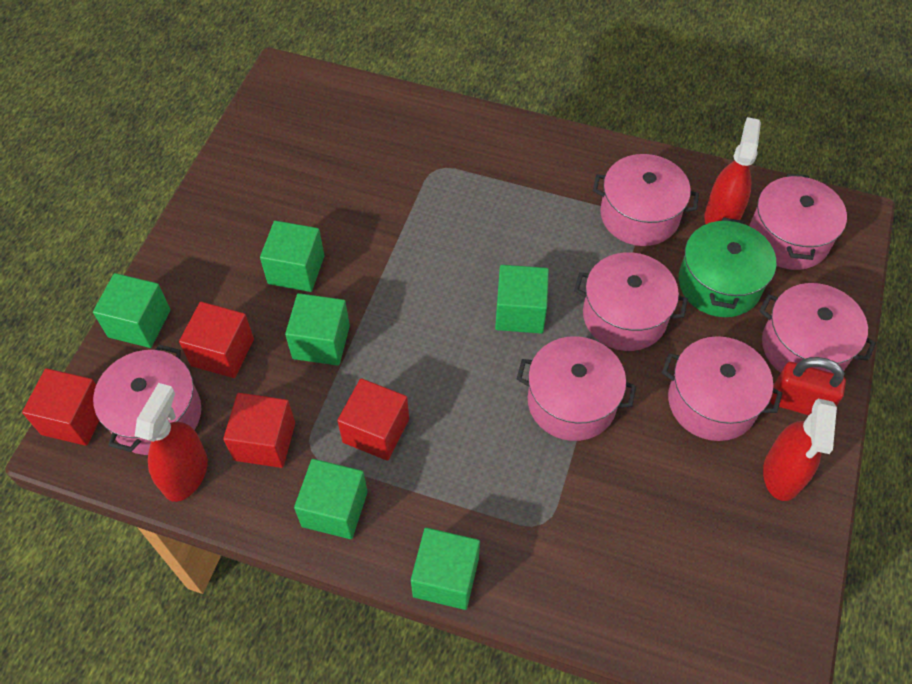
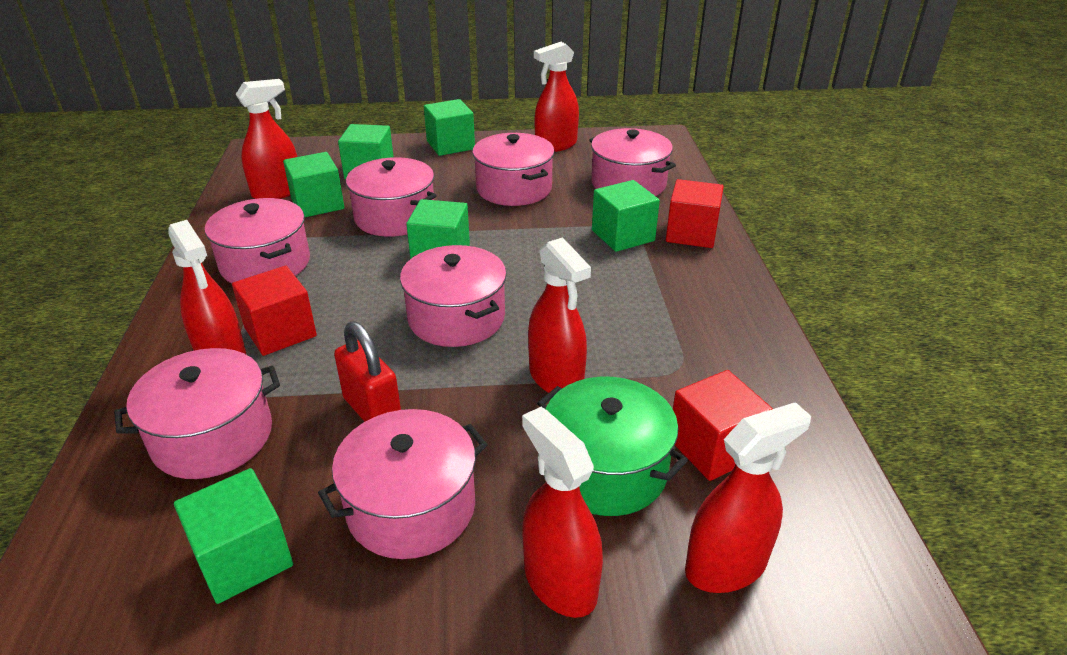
red cube: [22,368,99,446] [179,302,254,378] [223,393,295,468] [337,378,409,461] = 4 -> [232,266,317,356] [666,179,724,248] [673,370,773,481] = 3
red spray bottle: [135,383,208,502] [704,117,761,224] [763,399,837,501] = 3 -> [168,220,247,355] [235,79,297,199] [522,407,603,618] [528,237,591,393] [534,42,579,152] [685,402,811,593] = 6

